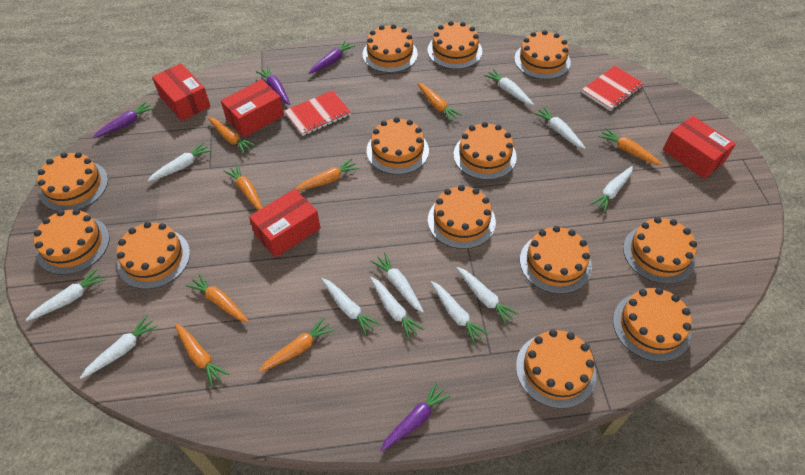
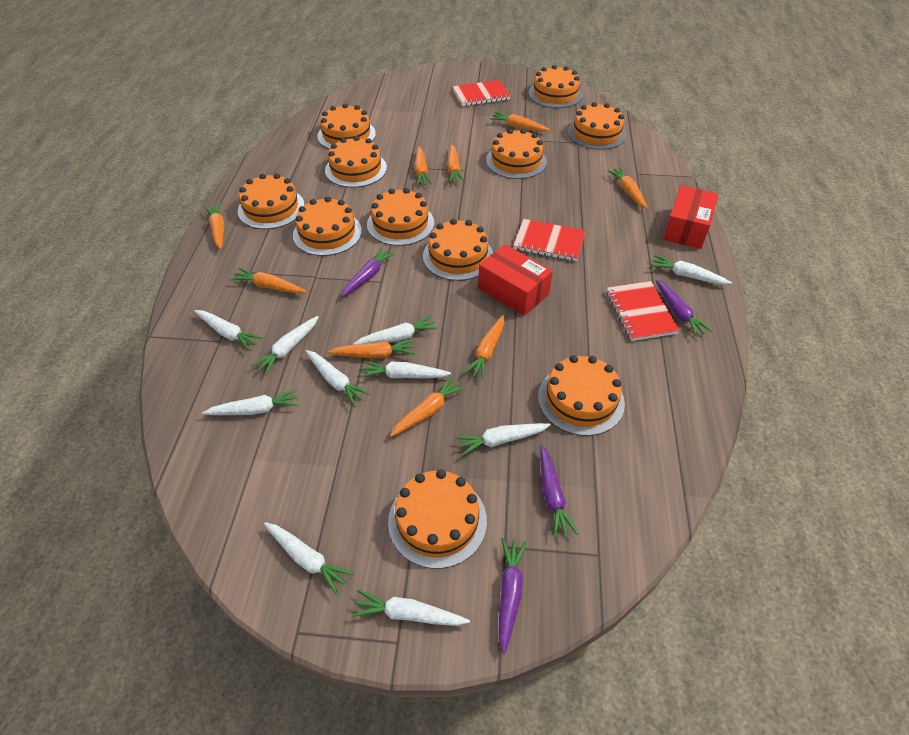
orange cake: [34,209,110,275] [37,152,108,212] [117,222,190,289] [363,24,418,73] [366,117,429,175] [427,21,482,69] [428,185,496,249] [454,122,517,180] [514,30,571,79] [516,329,596,409] [520,226,592,294] [613,288,692,362] [623,217,697,284] = 13 -> [238,173,304,229] [293,197,362,256] [317,104,376,149] [325,136,387,188] [367,188,434,246] [388,469,487,569] [423,219,493,281] [486,129,547,179] [529,65,583,108] [538,355,625,436] [568,102,626,150] = 11
orange carrot: [174,323,229,387] [186,273,249,322] [208,117,256,154] [224,164,263,210] [258,317,335,373] [295,158,359,191] [417,82,462,122] [599,128,663,165] = 8 -> [204,203,224,249] [230,268,306,293] [327,339,416,359] [390,376,466,437] [414,146,432,185] [447,144,465,183] [464,315,504,380] [490,112,550,131] [607,167,648,209] = 9
red box: [152,63,211,121] [221,79,284,137] [249,189,320,258] [663,116,736,179] = 4 -> [478,244,553,316] [663,185,719,249] = 2
red notebook: [285,90,351,136] [582,66,645,111] = 2 -> [453,80,510,106] [513,219,585,261] [606,281,680,341] = 3
white carrot: [26,269,106,321] [80,315,158,379] [147,142,212,182] [322,278,380,336] [370,277,424,340] [371,253,424,313] [431,281,489,344] [456,267,519,325] [484,69,534,105] [534,107,585,149] [590,166,633,213] = 11 -> [194,310,263,351] [202,389,299,415] [251,316,318,375] [264,522,354,595] [306,350,371,407] [351,589,470,626] [353,315,438,345] [360,361,451,378] [455,423,551,456] [651,255,732,284] = 10

